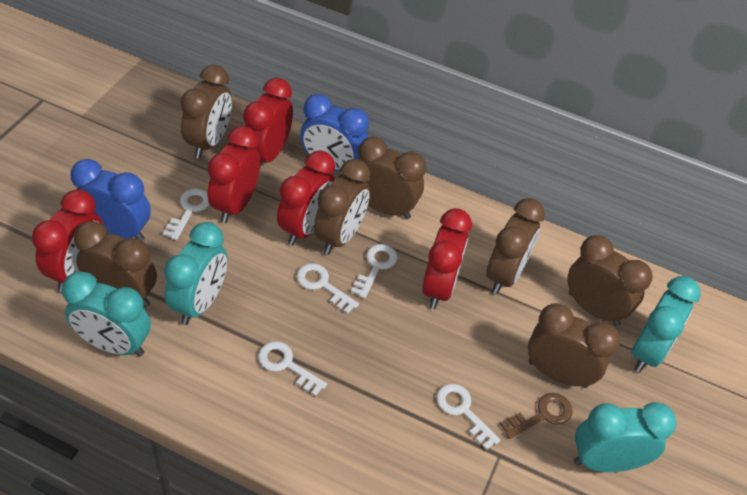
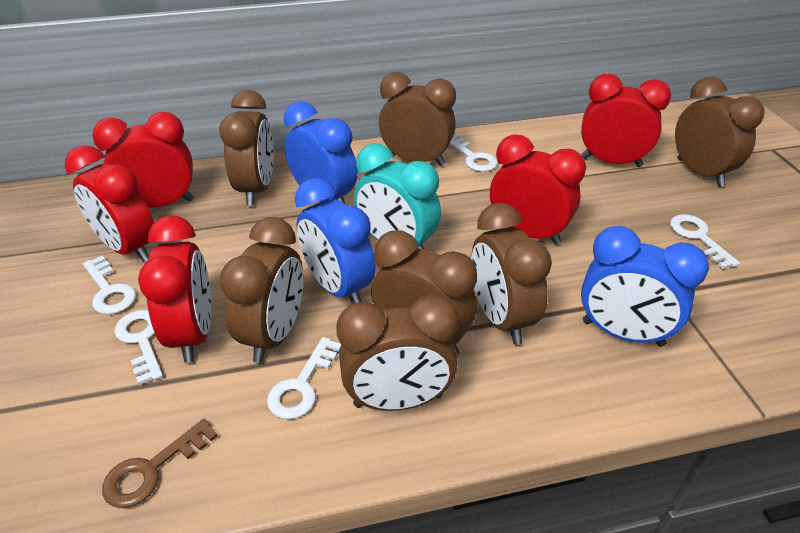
blue clock: [71,159,151,241] [300,94,369,172] = 2 -> [284,101,358,205] [295,178,376,304] [581,226,709,347] = 3
turquoise clock: [62,271,151,356] [164,222,227,325] [574,402,677,472] [632,276,701,372] = 4 -> [354,143,441,250] = 1

